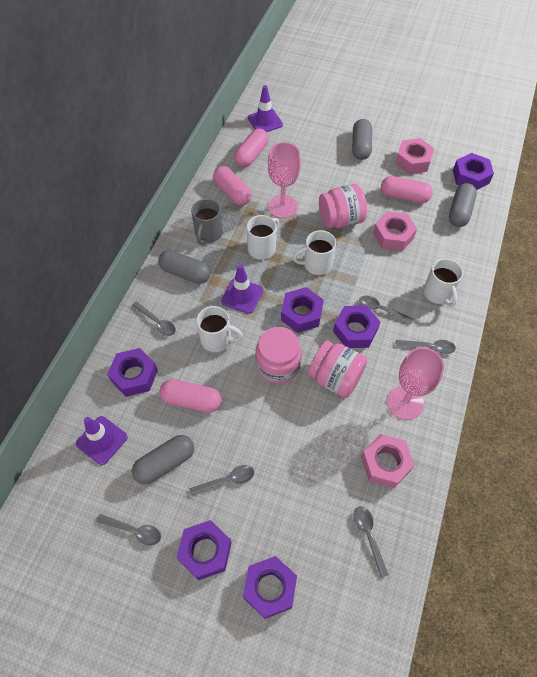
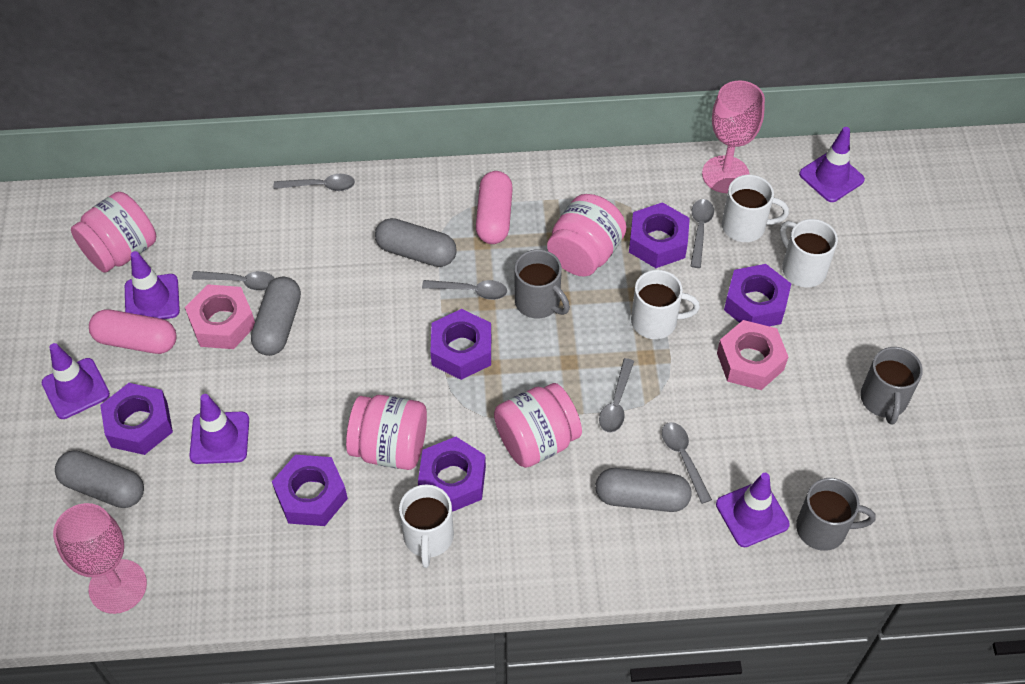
grey mug: [191,199,223,244] = 1 -> [515,249,570,318] [796,478,876,551] [860,347,923,425] = 3
pink capsule: [159,379,222,413] [213,166,251,206] [234,128,269,167] [381,176,433,203] = 4 -> [89,309,177,354] [476,171,513,244] = 2
pink jar: [255,327,302,384] [308,340,367,398] [319,184,367,228] = 3 -> [71,192,156,273] [346,395,427,470] [494,383,582,468] [547,194,627,277] = 4
pink nut: [361,434,415,488] [373,211,417,251] [395,138,434,174] = 3 -> [185,284,255,349] [717,320,788,390] = 2
purple traffic cone: [76,416,128,465] [221,264,263,314] [248,85,283,132] = 3 -> [41,343,110,419] [125,251,180,319] [189,394,249,464] [716,473,790,547] [799,127,865,202] = 5

